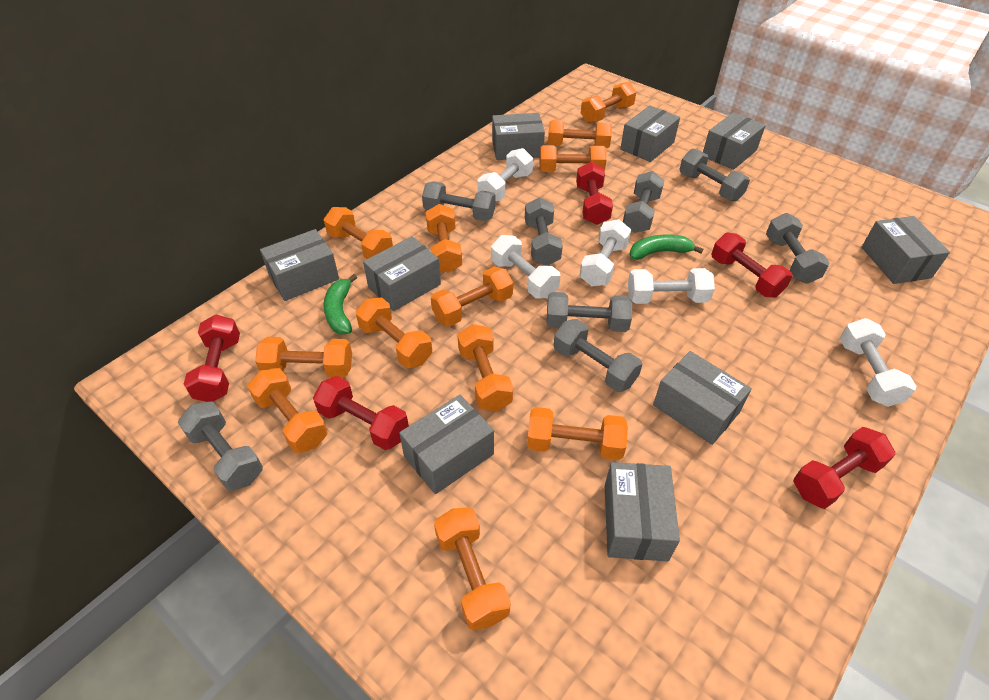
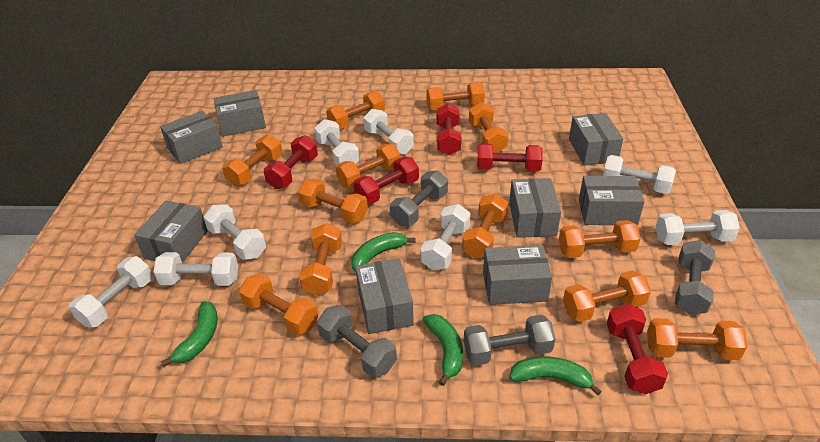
green banana: [323,274,357,334] [630,235,703,260] = 2 -> [161,301,218,367] [351,232,416,272] [423,314,463,386] [509,356,602,396] = 4
grey box: [260,229,339,301] [363,236,441,311] [399,395,494,494] [492,113,545,160] [605,462,680,561] [620,105,680,162] [653,351,752,445] [703,112,766,170] [862,216,950,284] = 9 -> [134,201,208,263] [160,111,223,164] [213,90,266,136] [355,258,414,334] [483,245,552,305] [509,178,561,238] [569,113,623,166] [579,176,645,225] = 8
grey dumbbell: [178,401,263,491] [422,181,496,221] [525,197,563,266] [547,292,632,332] [553,319,642,392] [623,171,665,233] [679,148,750,201] [766,213,830,284] = 8 -> [317,305,397,378] [390,170,448,226] [464,315,555,366] [675,240,715,315] = 4
white dumbbell: [478,148,533,202] [491,235,561,298] [580,219,631,286] [628,268,715,304] [840,318,917,407] = 5 -> [69,256,153,327] [154,252,238,286] [203,204,266,260] [314,119,359,166] [363,109,414,155] [420,204,471,270] [603,155,676,194] [656,210,740,245] = 8

